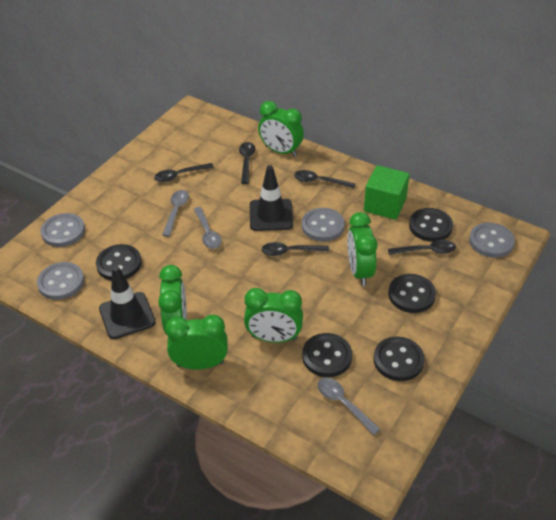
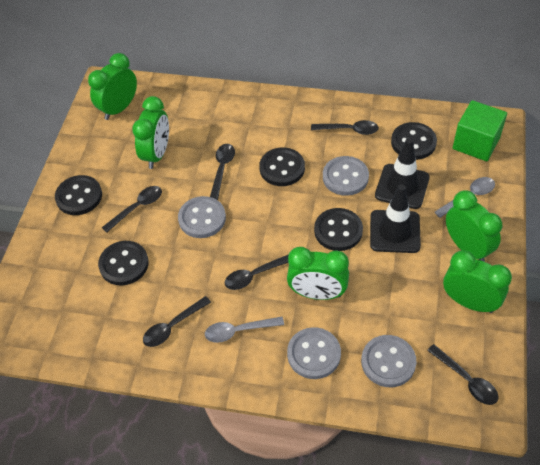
black spoon: [154,163,214,182] [239,142,256,184] [262,242,329,256] [294,170,355,189] [388,240,456,255] = 5 -> [102,186,162,233] [143,296,211,347] [210,144,235,200] [225,254,289,290] [311,120,379,135] [427,344,499,405] = 6
grey spoon: [162,190,189,237] [194,207,222,249] [317,377,381,435] = 3 -> [205,317,284,343] [435,177,495,218] = 2

